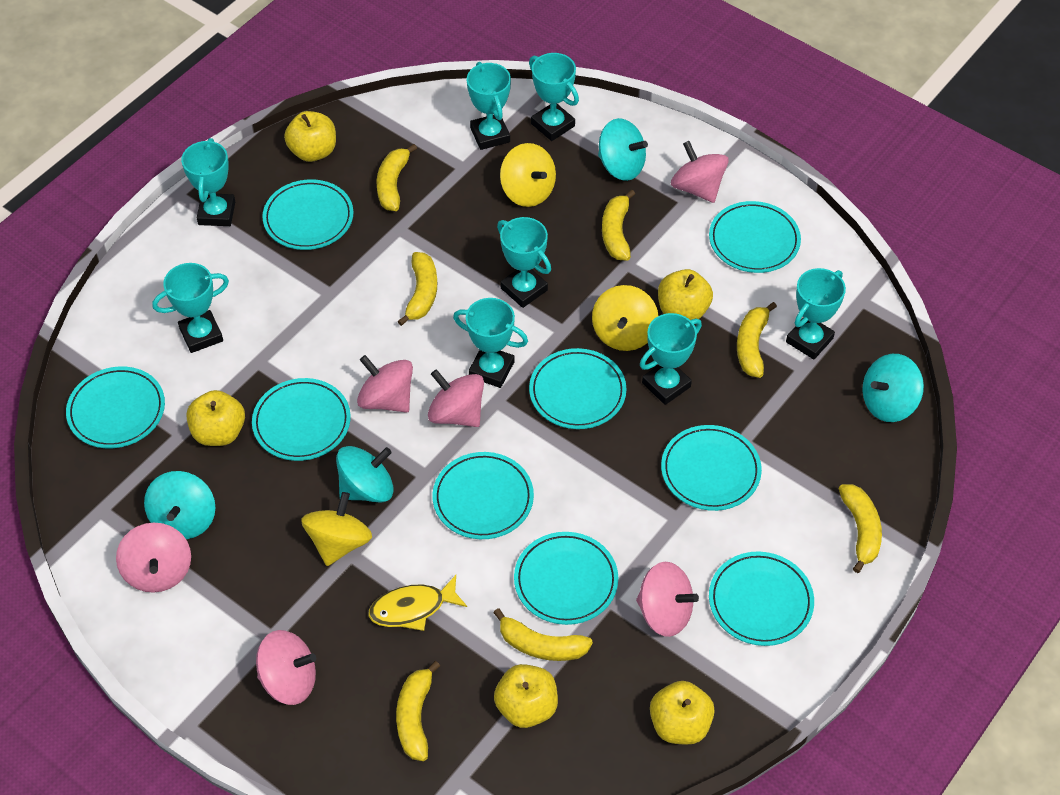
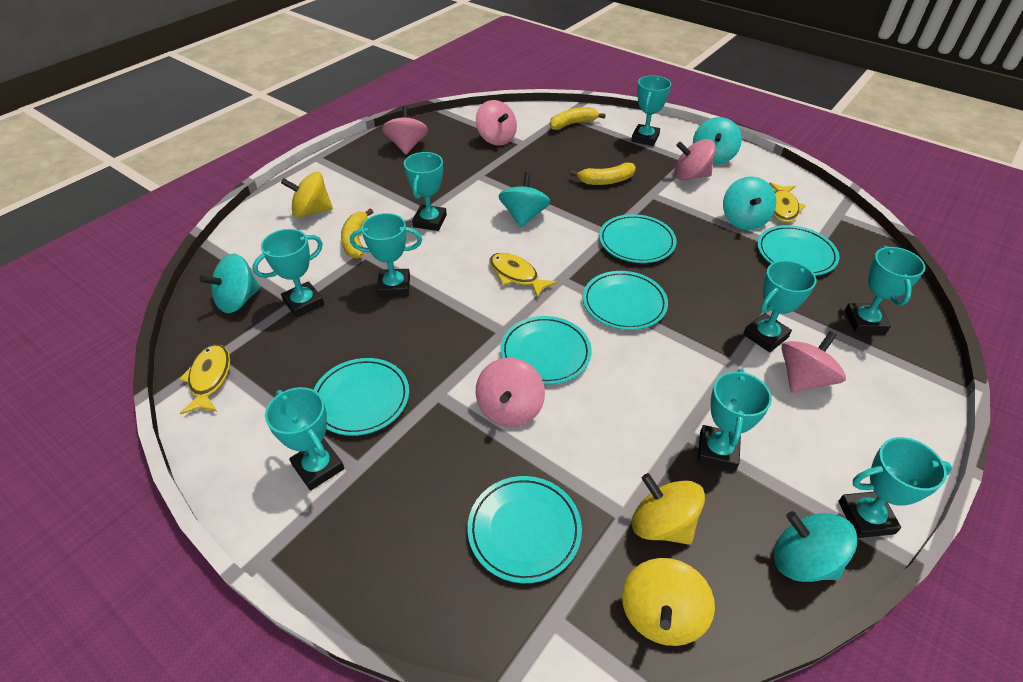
pink spinning top: [116,523,191,593] [256,630,316,705] [357,355,413,413] [428,369,484,427] [636,562,699,637] [671,141,729,203] = 6 -> [382,106,428,154] [476,100,517,146] [476,358,545,427] [674,139,716,180] [781,331,846,393] = 5
turquoise plate: [66,367,165,448] [252,378,351,461] [262,179,353,250] [432,452,534,539] [514,532,618,625] [529,348,626,429] [661,425,762,511] [709,201,801,273] [709,551,814,646] = 9 -> [314,358,409,436] [467,476,582,583] [500,316,592,385] [583,271,668,330] [599,214,677,263] [757,225,839,276] = 6
turquoise spinning top: [144,471,216,539] [336,446,394,503] [598,118,648,181] [862,354,924,422] = 4 -> [199,254,260,313] [499,172,550,228] [693,117,742,165] [723,176,776,230] [774,511,857,582] = 5
turquoise trophy: [152,263,229,353] [181,138,235,226] [453,298,528,388] [467,62,511,150] [497,217,551,308] [529,53,579,141] [640,313,702,405] [786,268,846,359] = 8 -> [253,229,324,318] [265,387,344,490] [350,213,422,297] [404,152,447,231] [631,75,671,146] [697,369,772,471] [743,260,816,352] [838,437,952,538] [845,246,926,334] = 9
yellow apple: [186,390,245,446] [284,111,336,162] [494,664,558,728] [650,681,715,745] [658,269,713,320] = 5 -> none = 0
yellow banana: [376,144,417,211] [396,661,440,761] [397,252,437,326] [493,608,593,661] [602,190,635,261] [737,302,777,378] [839,484,882,573] = 7 -> [341,208,373,259] [550,107,606,130] [570,162,636,185] = 3
yellow fish: [369,575,467,631] = 1 -> [179,344,230,415] [489,253,557,298] [769,182,806,222] = 3

